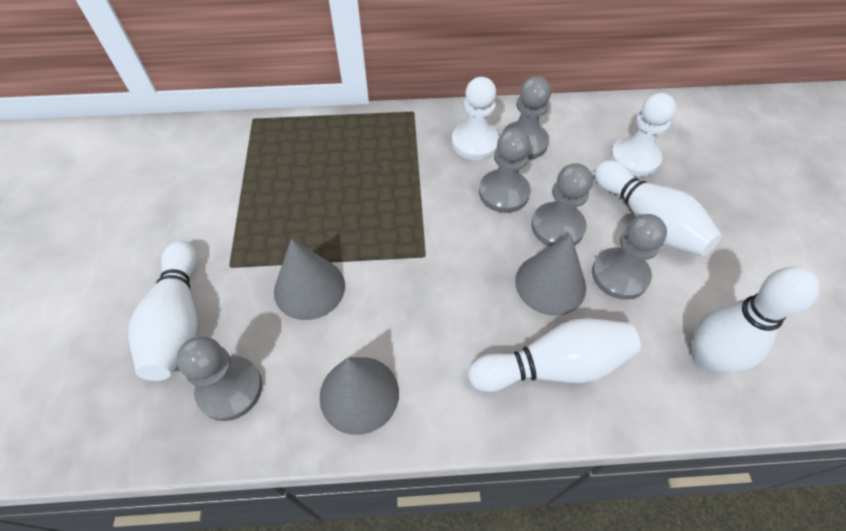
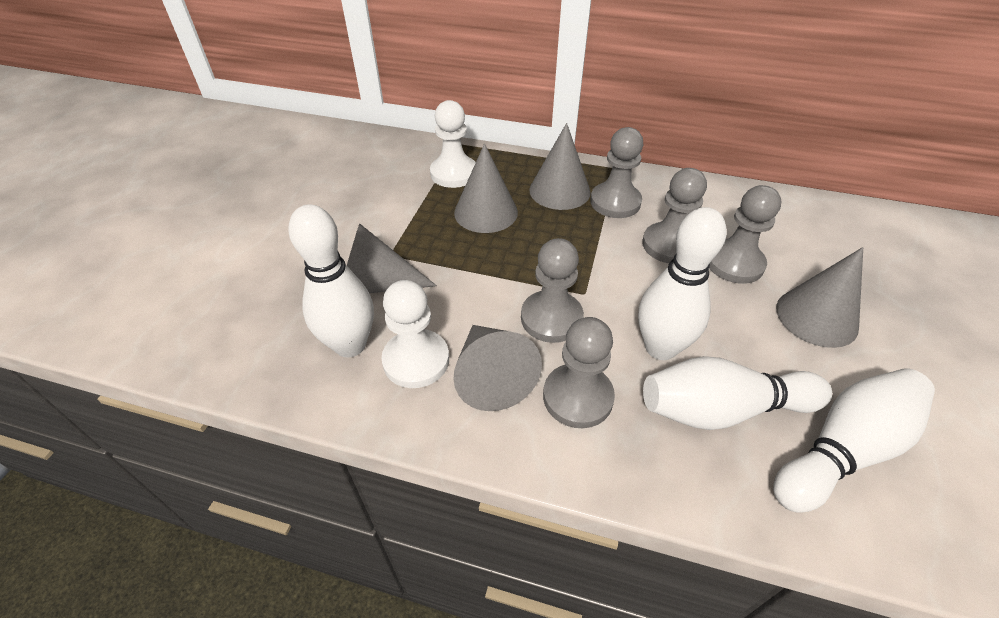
grey cone: [274,239,345,320] [319,357,399,435] [515,234,586,316] = 3 -> [347,223,437,293] [453,325,542,411] [454,143,518,233] [529,123,591,210] [776,247,863,348] = 5

